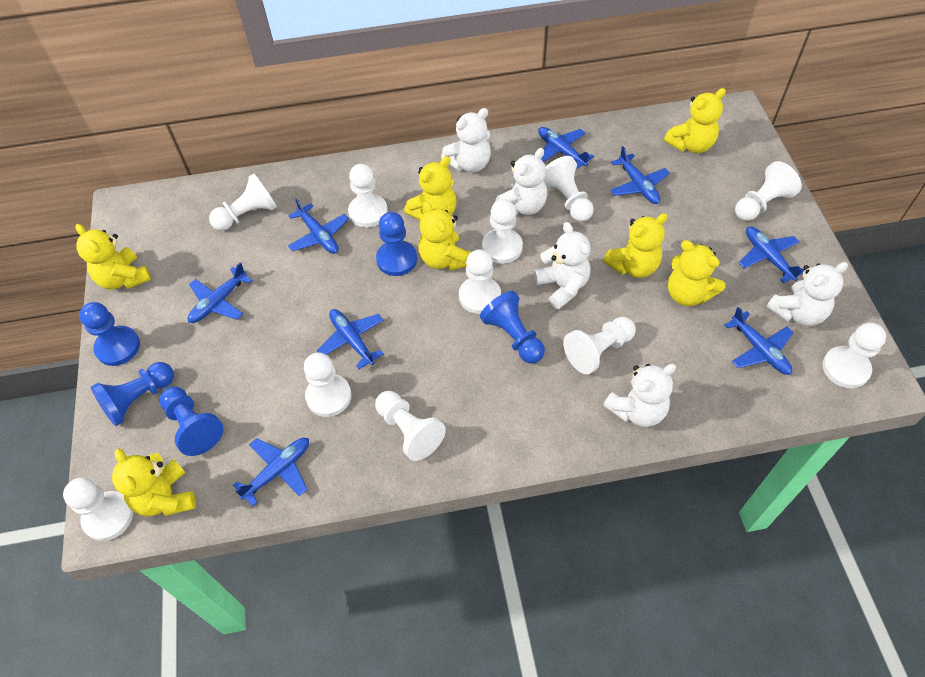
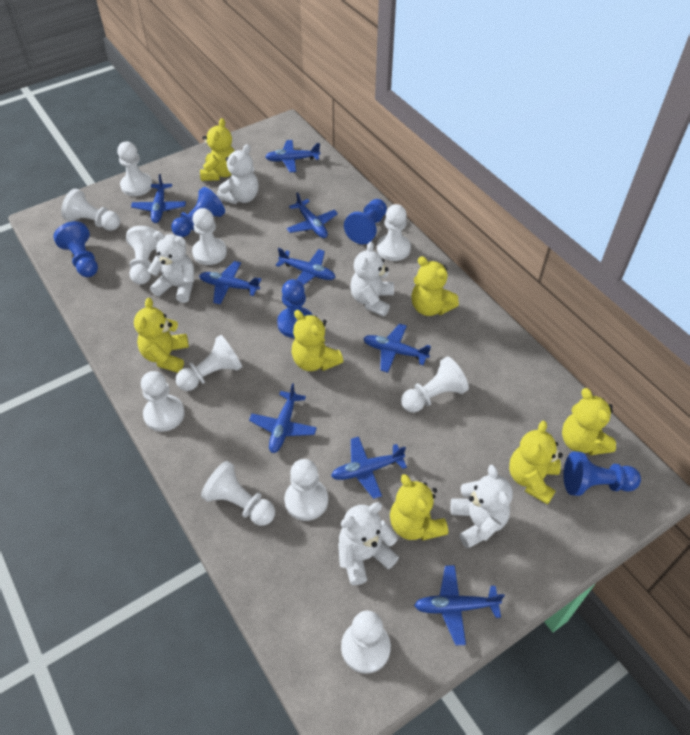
blue plane: [188,262,253,323] [233,438,309,507] [288,198,349,254] [317,309,384,369] [538,127,594,170] [610,146,670,204] [725,307,794,375] [739,227,804,283] = 8 -> [131,174,186,223] [199,261,261,304] [249,383,317,453] [265,140,320,172] [275,248,335,285] [286,192,338,238] [331,437,407,499] [363,324,431,373] [414,565,505,646] = 9

